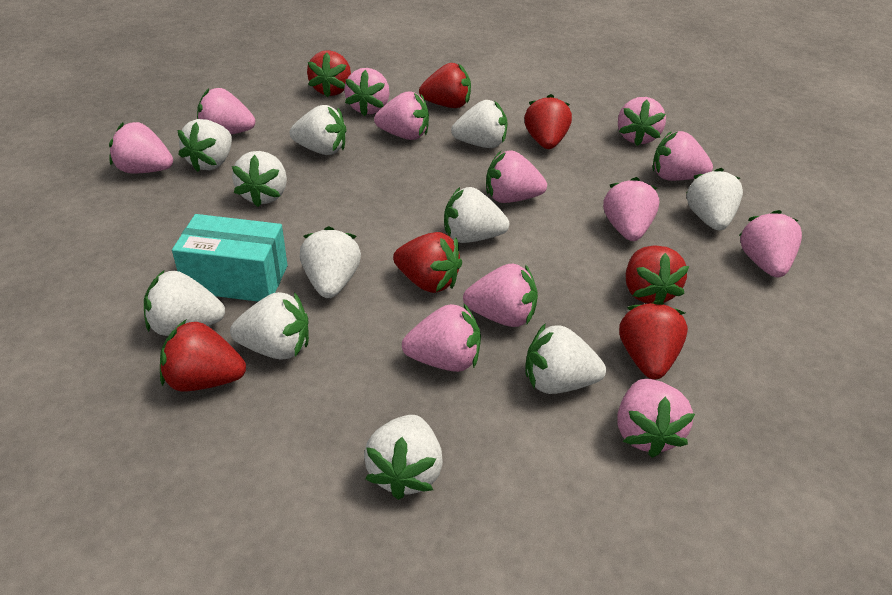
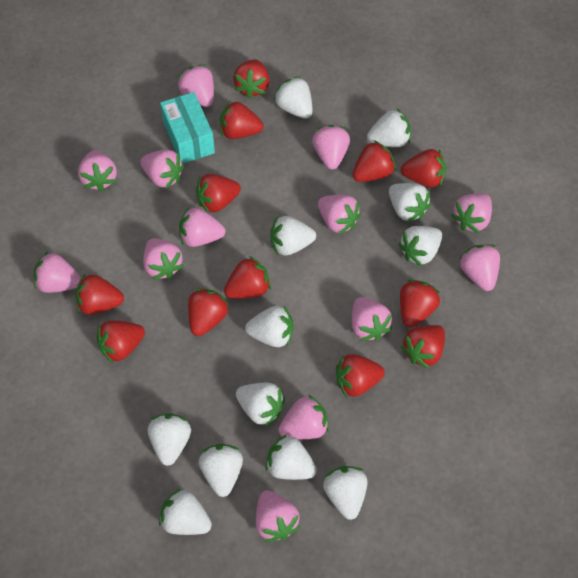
pink strawberry: [109,122,173,173] [197,88,255,135] [344,68,390,116] [374,91,429,140] [402,303,481,372] [463,264,538,327] [486,150,547,203] [603,177,659,241] [617,379,695,458] [618,97,666,146] [653,131,713,181] [739,210,802,277] = 12 -> [34,251,81,293] [78,150,117,192] [140,150,184,188] [143,238,184,280] [177,65,214,107] [179,207,225,247] [256,490,301,542] [278,395,329,439] [312,125,350,170] [318,195,361,234] [352,297,392,341] [451,193,492,233] [459,244,500,291] = 13
red strawberry: [160,320,246,391] [307,50,351,98] [393,232,462,293] [419,63,471,108] [525,94,572,149] [619,301,688,379] [626,246,689,304] = 7 -> [75,274,124,315] [96,320,145,363] [188,288,229,336] [196,174,241,213] [220,101,263,139] [224,256,271,299] [233,59,270,99] [336,354,385,397] [353,140,396,182] [400,280,440,328] [401,149,446,188] [401,325,445,369] = 12
white strawberry: [144,270,225,336] [178,119,232,172] [230,292,309,360] [232,151,287,207] [290,105,347,155] [300,226,361,298] [364,415,443,500] [444,187,509,243] [451,100,507,148] [526,323,606,394] [686,168,743,230] = 11 -> [148,413,191,466] [159,488,212,535] [199,444,243,497] [236,383,285,427] [245,306,293,347] [265,434,317,480] [270,216,316,256] [274,76,313,119] [323,466,368,520] [367,109,411,147] [389,183,431,222] [398,226,442,266] = 12

